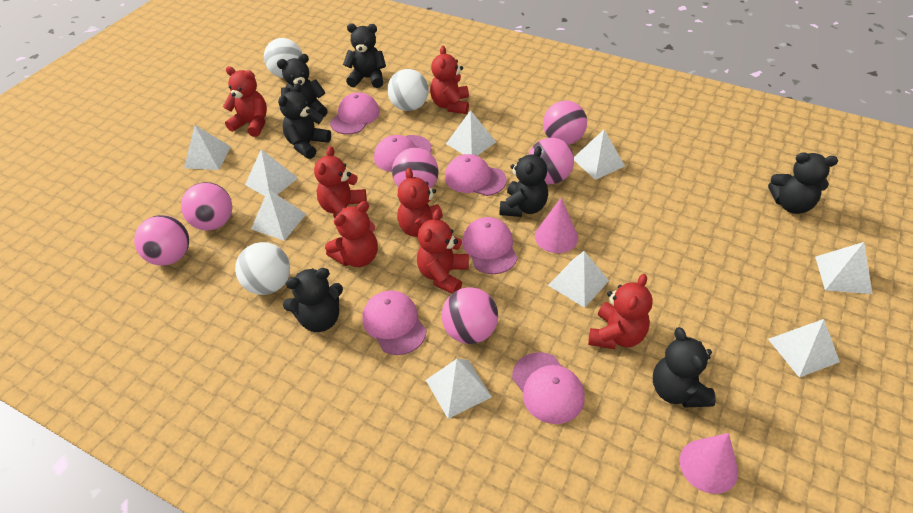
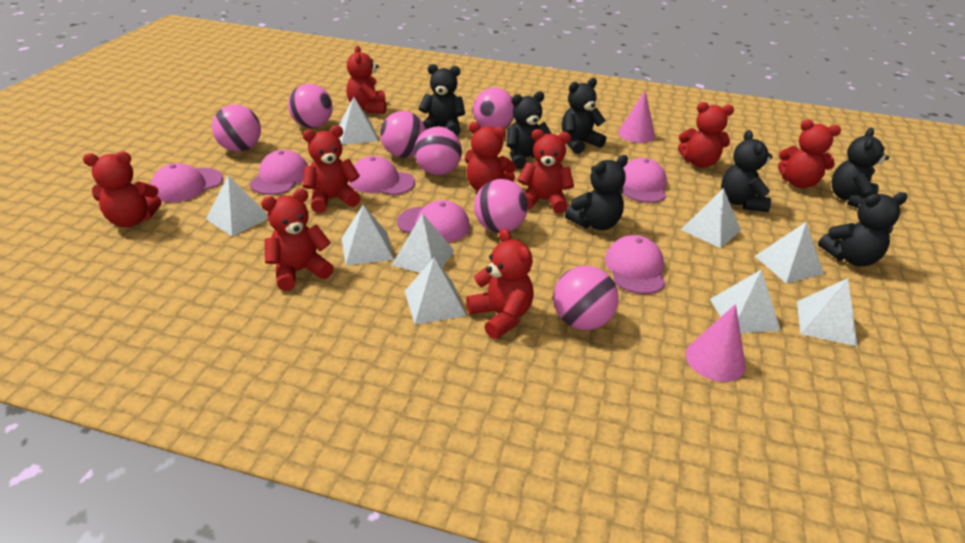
pink ball: [134,215,189,266] [181,182,232,230] [392,148,439,188] [442,287,498,344] [528,138,574,184] [543,101,587,145] = 6 -> [212,105,261,152] [288,84,333,128] [380,111,426,158] [414,127,462,175] [473,88,514,128] [474,179,528,233] [553,266,619,330] = 7
red teddy bear: [223,66,267,137] [314,146,367,218] [325,201,378,267] [397,168,443,237] [417,209,469,294] [430,46,469,114] [588,274,653,349] = 7 -> [83,151,161,227] [261,189,334,291] [303,126,361,213] [346,46,386,114] [465,122,516,191] [466,228,534,339] [518,129,574,213] [678,102,734,168] [778,120,841,188] = 9
white ball: [235,242,290,295] [264,38,302,78] [388,69,429,111] = 3 -> none = 0

